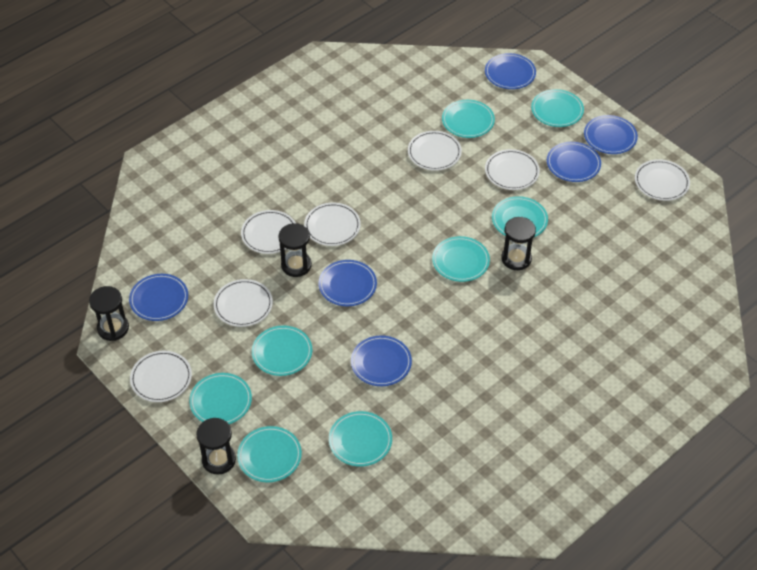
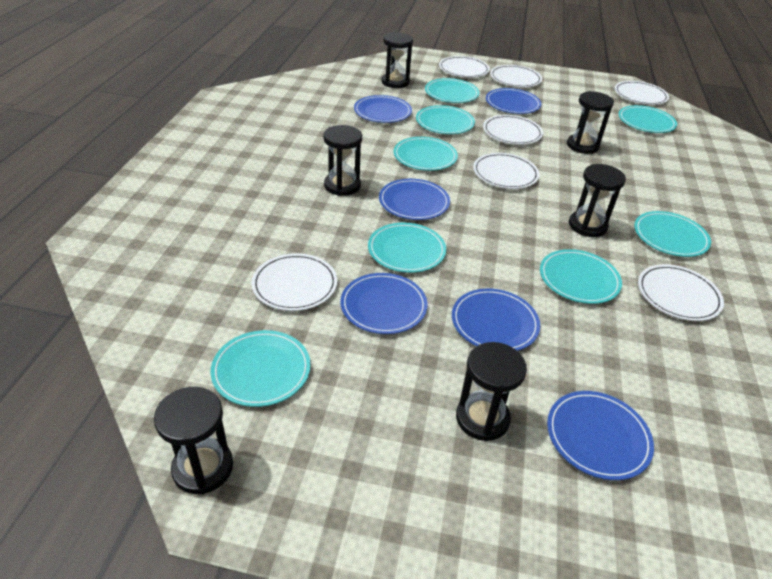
black hourglass: [89,286,129,341] [196,418,236,475] [278,223,312,277] [501,217,536,270] = 4 -> [154,387,233,494] [323,125,362,196] [381,32,413,88] [456,342,527,441] [567,91,614,154] [569,164,626,237] = 6

